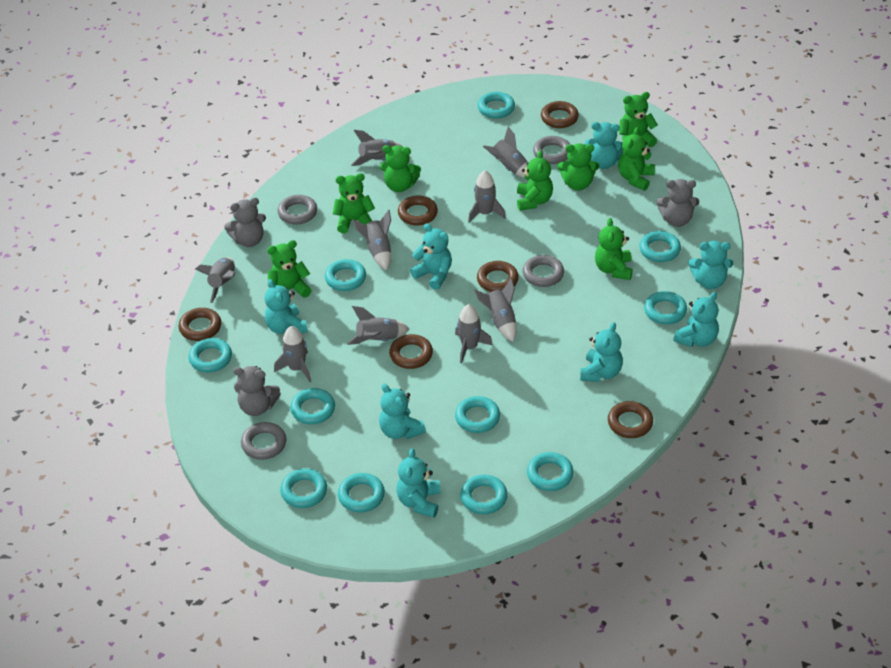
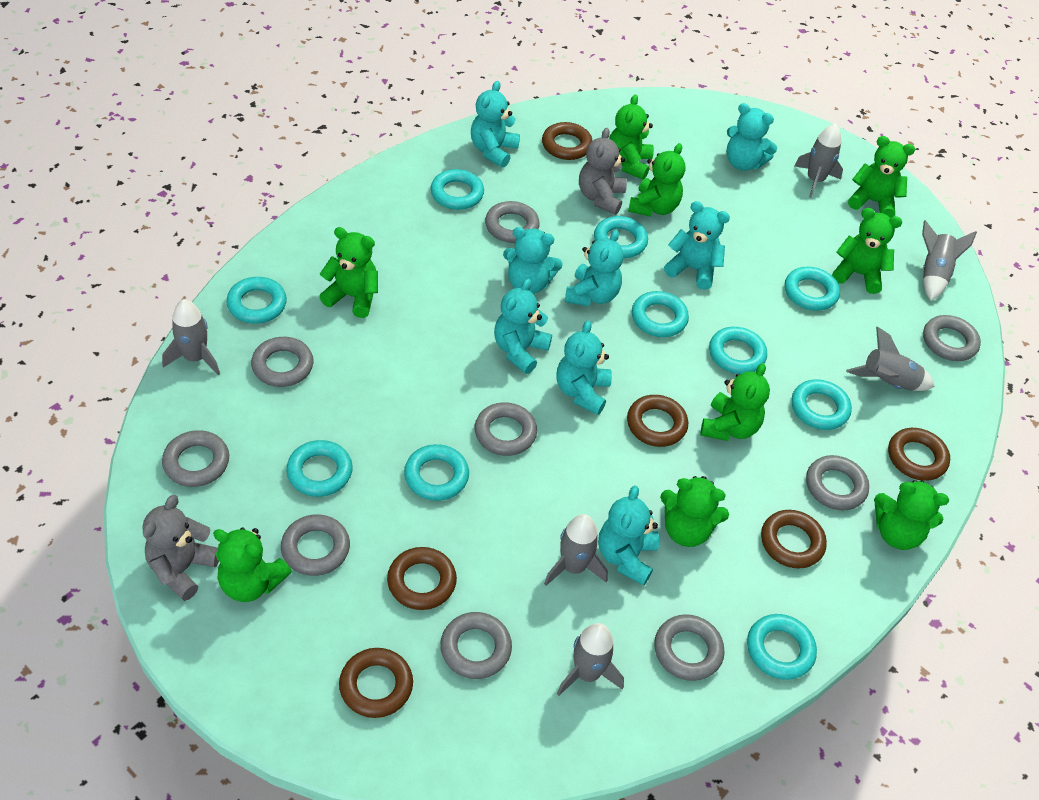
green teddy bear: [267,240,312,298] [333,173,375,233] [380,145,421,192] [517,150,553,211] [557,143,599,191] [595,218,633,280] [618,127,655,191] [619,92,658,147] = 8 -> [213,528,292,602] [319,227,378,318] [609,94,654,180] [628,143,686,217] [660,476,729,547] [700,363,770,441] [832,208,902,294] [848,136,915,218] [874,480,949,550] = 9
grey ring: [241,422,286,460] [278,195,317,225] [522,255,564,287] [533,136,570,164] = 4 -> [162,430,229,487] [251,337,313,387] [281,514,350,576] [440,612,512,679] [475,402,537,456] [485,201,540,243] [654,614,725,681] [806,455,869,510] [923,315,981,361] = 9
grey rocket: [195,257,235,303] [274,326,311,382] [347,306,409,345] [351,130,403,166] [352,210,391,270] [455,304,493,363] [468,170,506,223] [474,278,517,342] [483,127,528,178] = 9 -> [162,299,220,375] [544,514,608,586] [557,623,624,696] [794,123,843,198] [846,327,935,391] [922,220,977,301] = 6
grey teddy bear: [224,198,266,247] [233,366,281,416] [656,179,699,227] = 3 -> [143,495,219,601] [579,128,627,215] = 2
turquoise ring: [188,338,232,372] [280,469,327,508] [290,388,335,424] [325,259,366,291] [338,473,385,512] [455,396,500,433] [460,475,508,514] [478,92,515,119] [527,452,574,491] [640,231,681,262] [644,291,687,324] = 11 -> [226,277,287,324] [286,440,353,497] [404,444,469,501] [431,169,484,210] [594,216,648,258] [632,291,689,337] [709,327,767,374] [747,614,817,680] [785,267,840,311] [792,379,852,430] = 10

